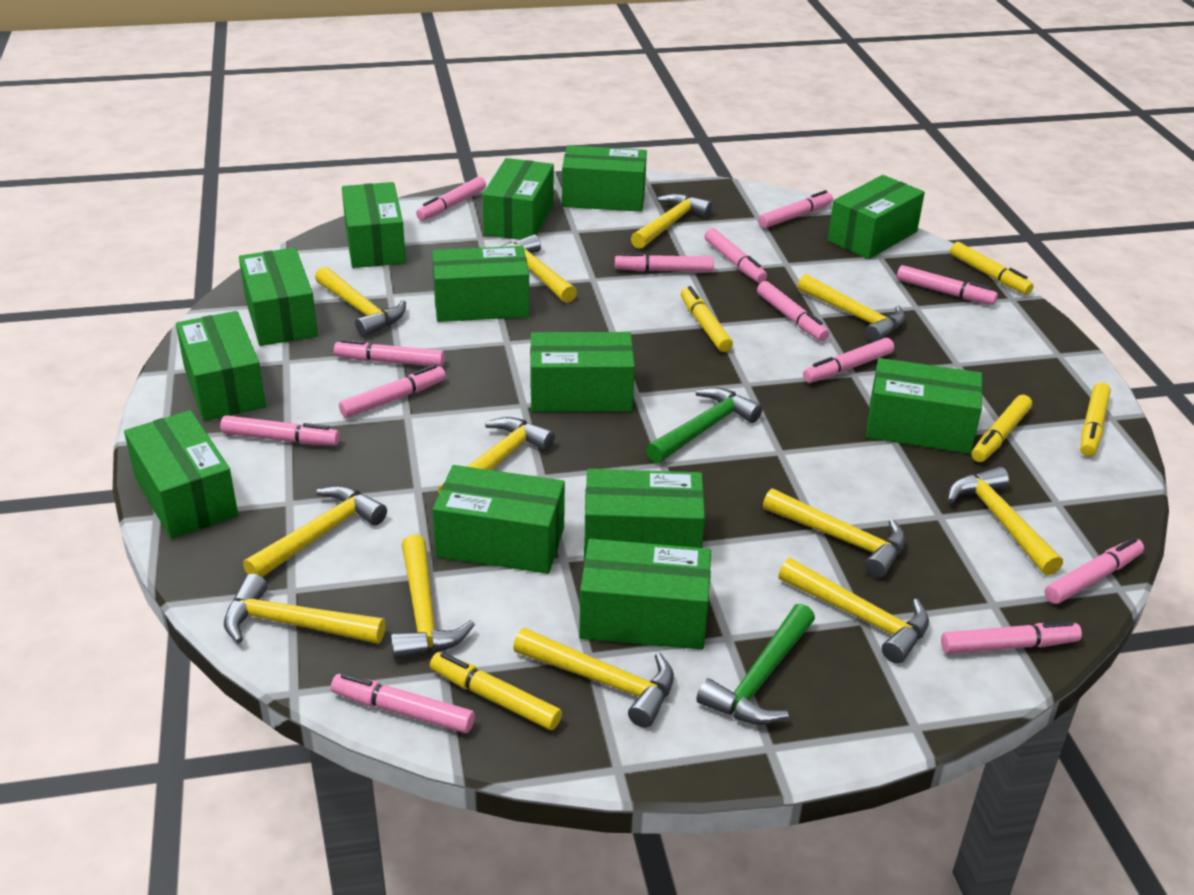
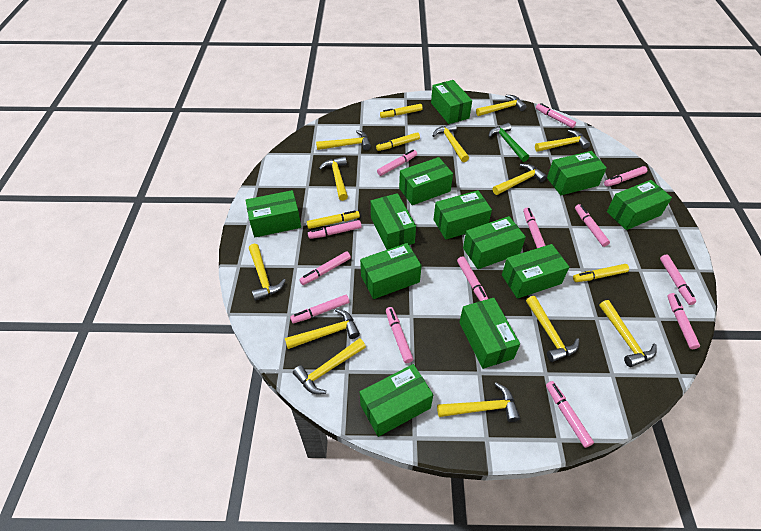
green box: [124,410,238,539] [176,311,266,421] [239,248,318,346] [342,182,406,268] [432,246,529,322] [433,465,565,574] [482,158,554,240] [530,332,635,412] [562,145,647,212] [579,539,711,650] [584,469,705,560] [828,175,925,259] [866,358,983,454] = 13 -> [246,190,301,237] [360,243,422,299] [360,364,433,437] [371,193,416,250] [399,157,453,205] [431,80,472,124] [433,190,492,240] [459,298,520,369] [463,216,526,269] [502,244,569,299] [547,151,607,195] [607,180,672,230] = 12
green hammer: [646,387,762,463] [696,604,815,725] = 2 -> [489,123,529,162] = 1
yellow marker: [430,652,562,730] [681,286,733,352] [950,242,1034,295] [972,395,1032,462] [1080,382,1111,456] = 5 -> [307,211,360,229] [376,132,420,151] [380,104,423,118] [573,264,629,282] = 4

